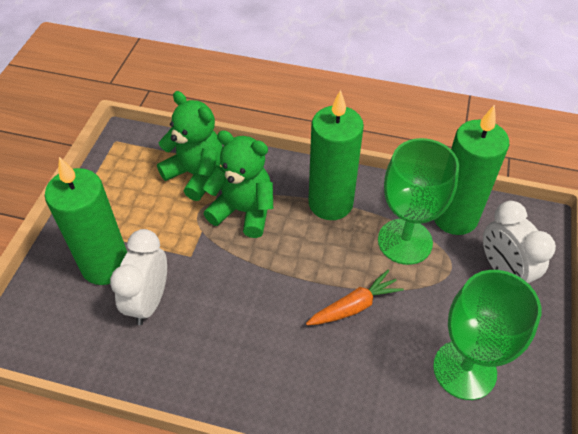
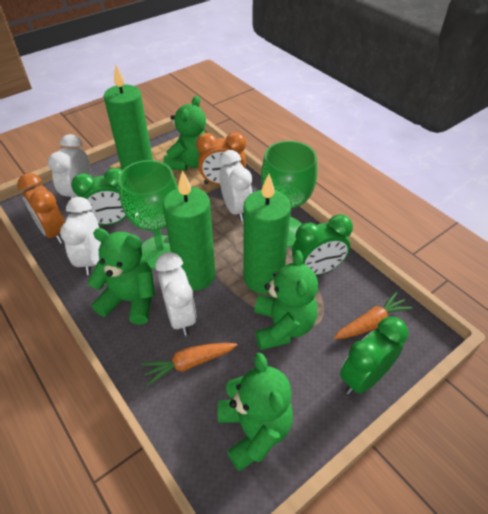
green clock: none = 0 -> [71,168,127,225] [292,214,353,275] [340,317,408,395] = 3
green teddy bear: [157,91,223,201] [203,130,273,238] = 2 -> [88,228,155,325] [163,95,206,171] [218,352,293,471] [255,250,318,350] = 4
orange carrot: [306,270,404,325] = 1 -> [141,343,237,386] [334,292,413,339] = 2
orange clock: none = 0 -> [17,173,65,244] [196,132,246,185] = 2
white clock: [110,229,167,325] [483,201,556,283] = 2 -> [48,134,91,200] [60,197,101,275] [155,252,197,336] [219,150,253,222] = 4

